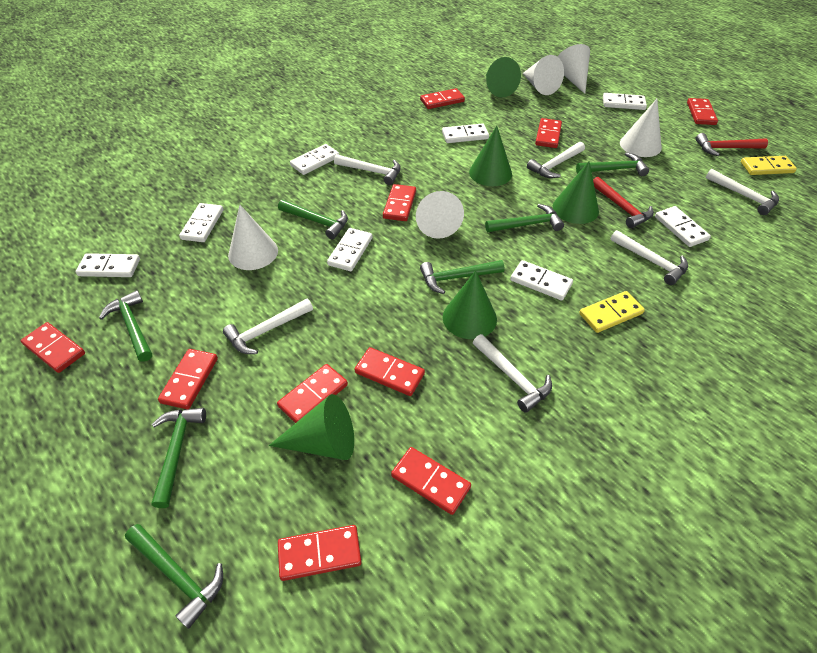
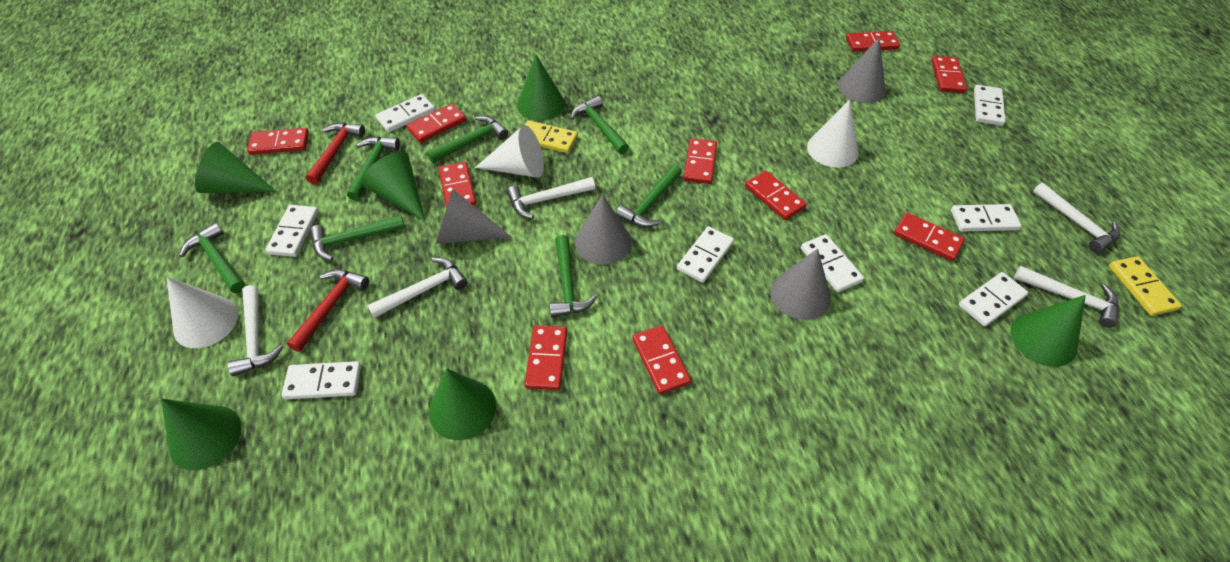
green cone: [269,394,354,460] [443,270,497,339] [469,126,512,186] [486,57,521,98] [553,161,599,224] = 5 -> [161,399,241,470] [195,142,277,193] [361,151,425,221] [429,369,496,440] [517,55,565,121] [1011,295,1086,367] = 6
grey cone: none = 0 -> [436,189,512,244] [575,194,632,265] [770,249,831,320] [838,38,886,103] = 4
white cone: [228,205,278,270] [416,191,464,239] [522,55,564,95] [557,44,590,94] [620,99,662,157] = 5 -> [167,277,238,348] [475,125,544,178] [807,100,859,168] = 3
white hammer: [223,298,313,354] [334,154,401,185] [473,334,552,413] [527,142,585,178] [610,230,688,285] [706,169,779,215] = 6 -> [228,285,283,376] [367,258,468,318] [507,177,595,219] [1014,266,1119,328] [1033,182,1120,253] = 5

